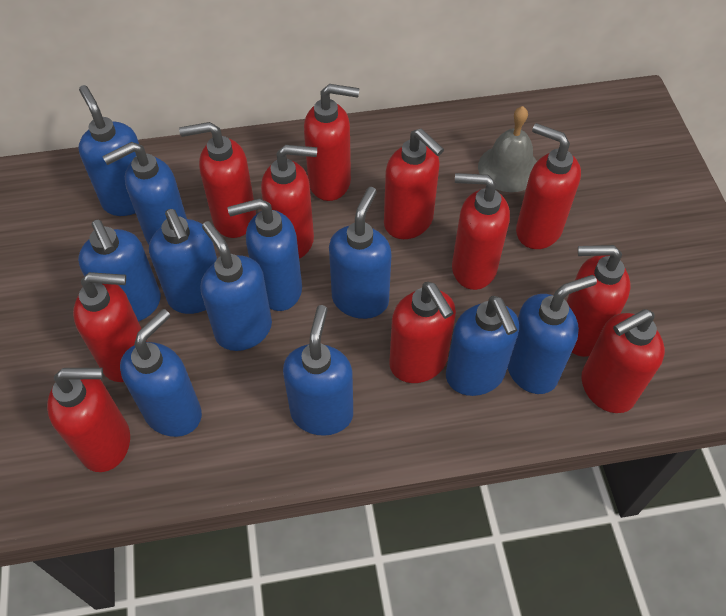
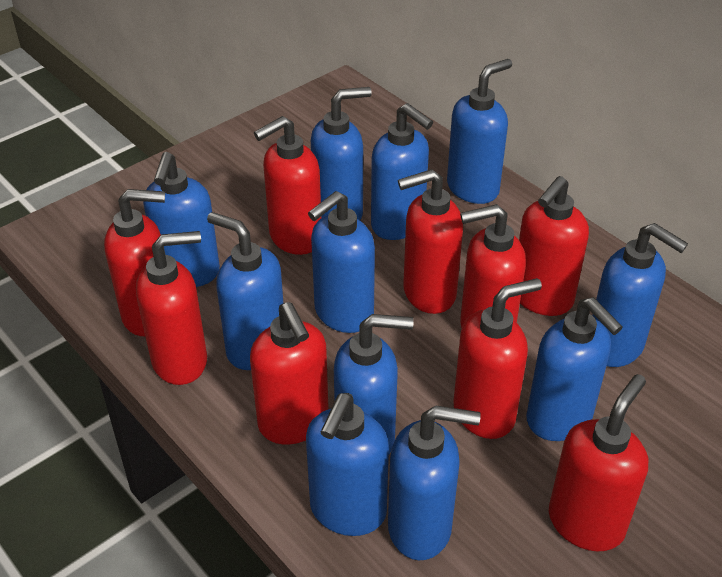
grey bell: [478,106,537,192] = 1 -> none = 0
red soap dispenser: [47,368,130,472] [73,272,147,382] [179,122,256,238] [261,145,317,259] [304,84,359,201] [384,128,444,239] [389,282,456,383] [452,173,510,290] [516,123,581,249] [566,245,630,357] [581,309,665,413] = 11 -> [104,189,165,336] [136,231,207,385] [250,302,329,444] [254,116,321,255] [398,169,463,314] [453,278,542,439] [460,204,526,328] [519,176,589,316] [549,374,648,551] = 9

